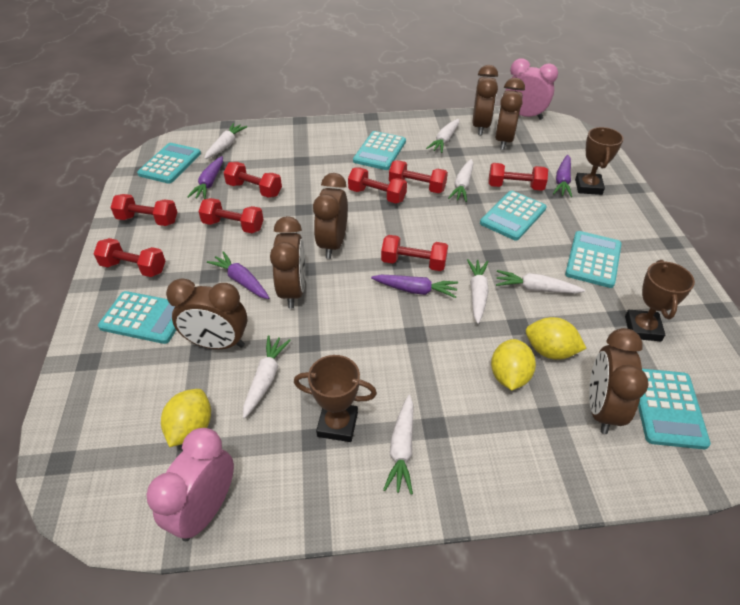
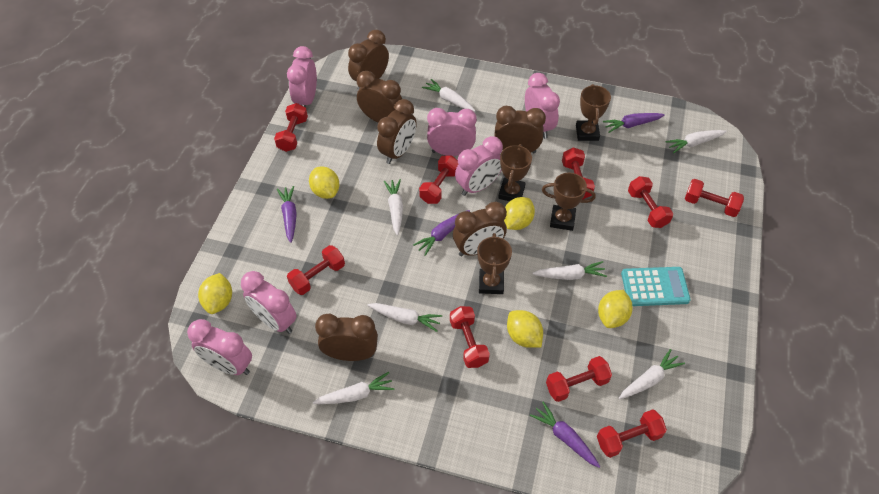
brown trophy: [294,355,377,442] [575,127,624,195] [625,260,695,341] = 3 -> [477,233,512,294] [498,144,532,201] [542,172,596,231] [576,84,611,141] = 4
pink clock: [146,428,234,541] [506,58,558,120] = 2 -> [187,319,252,375] [241,271,297,334] [287,46,317,107] [427,108,477,156] [455,136,503,196] [525,73,560,139] = 6
red dumbbell: [93,238,165,277] [110,194,177,226] [198,198,264,233] [223,162,282,198] [348,167,407,203] [381,235,448,271] [389,160,448,193] [488,163,548,191] = 8 -> [274,103,308,152] [287,245,345,295] [419,155,458,204] [450,306,490,368] [546,356,612,402] [562,147,595,199] [597,409,667,458] [628,176,673,228] [685,179,744,217] = 9
turquoise calculator: [98,291,176,344] [137,143,201,184] [353,131,406,170] [480,191,547,241] [565,231,622,288] [638,369,711,449] = 6 -> [621,267,691,306] = 1
yellow lemon: [161,389,211,447] [491,339,536,390] [526,317,587,360] = 3 -> [198,273,232,314] [309,166,339,199] [504,197,535,230] [507,310,543,348] [598,290,633,328] = 5

